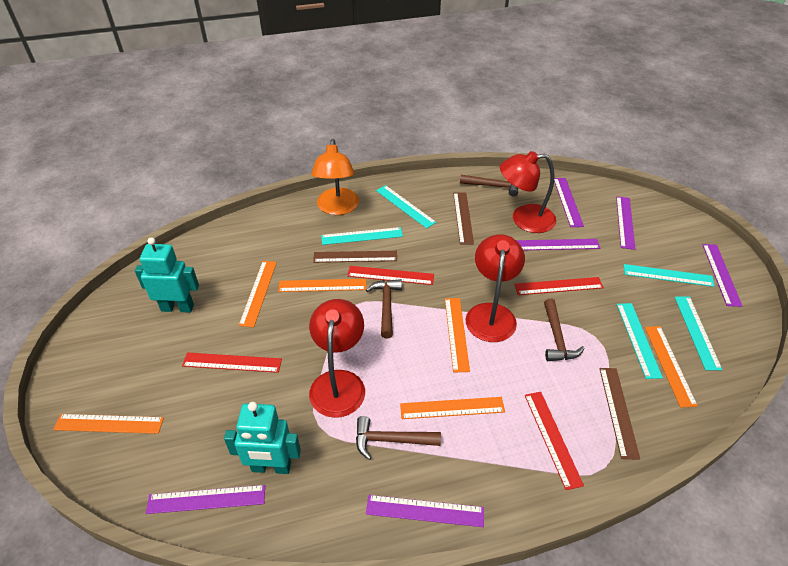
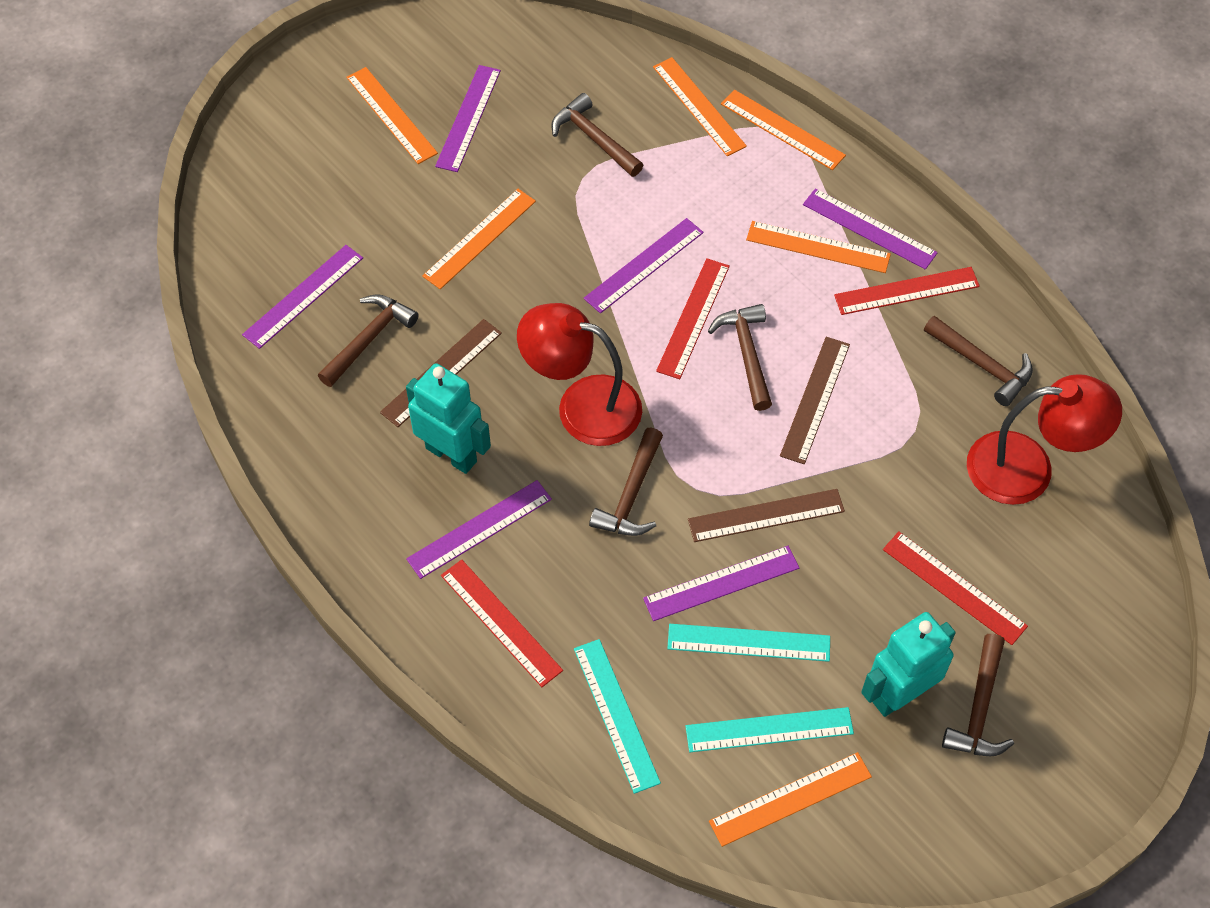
brown hammer: [356,416,441,460] [366,279,402,338] [460,175,518,196] [544,299,585,361] = 4 -> [318,294,419,387] [551,93,643,177] [589,428,663,536] [708,304,772,411] [924,316,1033,406] [942,634,1014,756] = 6
orange lamp: [311,139,359,215] = 1 -> none = 0
red lamp: [309,299,365,418] [466,234,525,342] [500,151,556,233] = 3 -> [517,303,642,446] [967,374,1122,505] = 2
turquoise ruler: [321,227,403,245] [376,185,437,228] [617,303,663,379] [624,264,715,287] [675,297,722,370] = 5 -> [574,639,661,794] [667,624,830,662] [685,707,854,752] = 3

